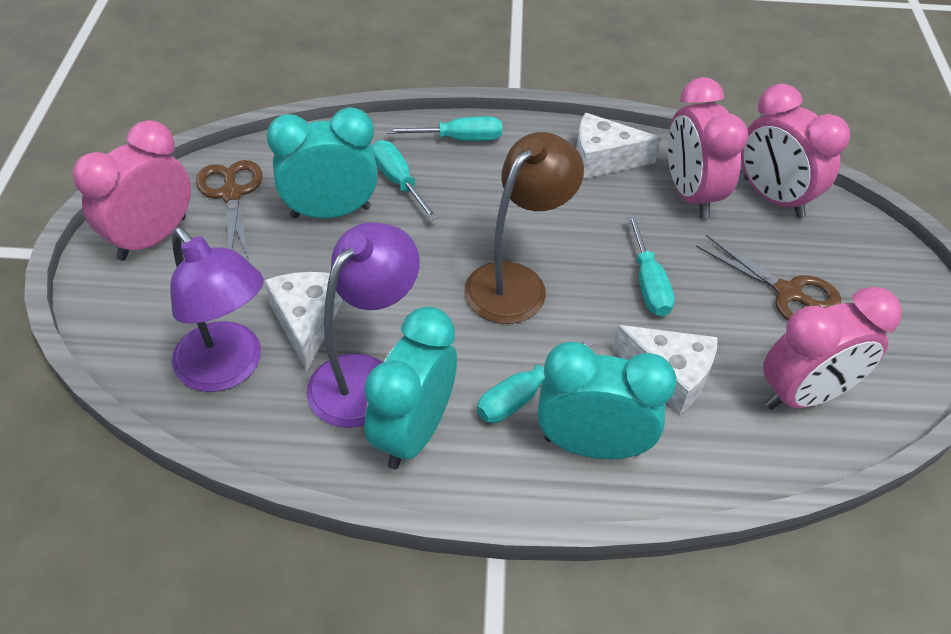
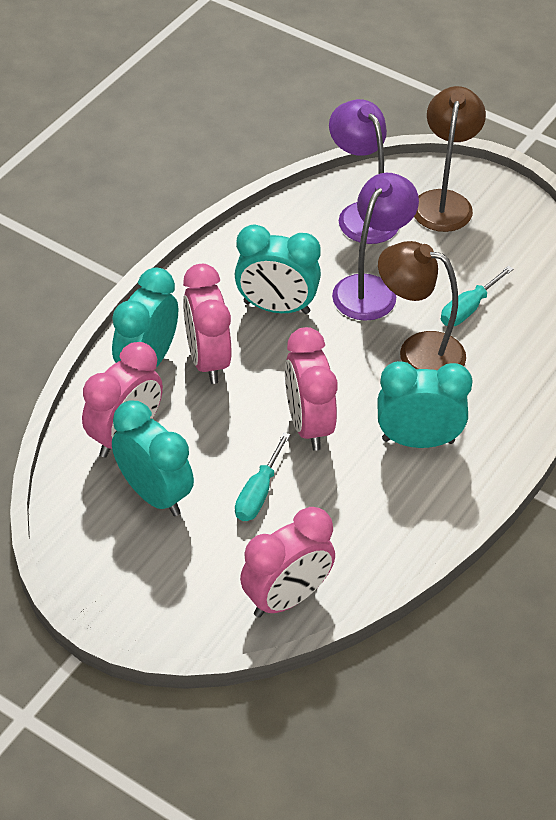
brown lamp: [464,132,584,324] = 1 -> [378,241,466,370] [414,86,486,232] = 2
brown scissors: [196,160,262,260] [696,235,841,321] = 2 -> none = 0
turquoise clock: [267,107,378,219] [364,307,457,469] [537,342,677,459] = 3 -> [112,267,178,368] [112,400,194,516] [235,224,321,314] [377,361,473,448] = 4
turquoise screwdriver: [372,140,438,221] [387,116,502,141] [477,338,593,423] [628,215,675,316] = 4 -> [235,432,290,521] [441,266,513,326] = 2
white cheese: [265,272,343,371] [576,113,661,179] [612,325,718,415] = 3 -> none = 0

